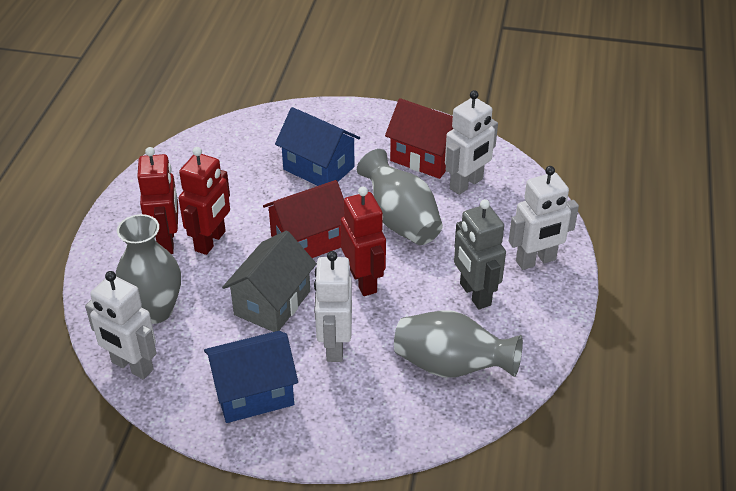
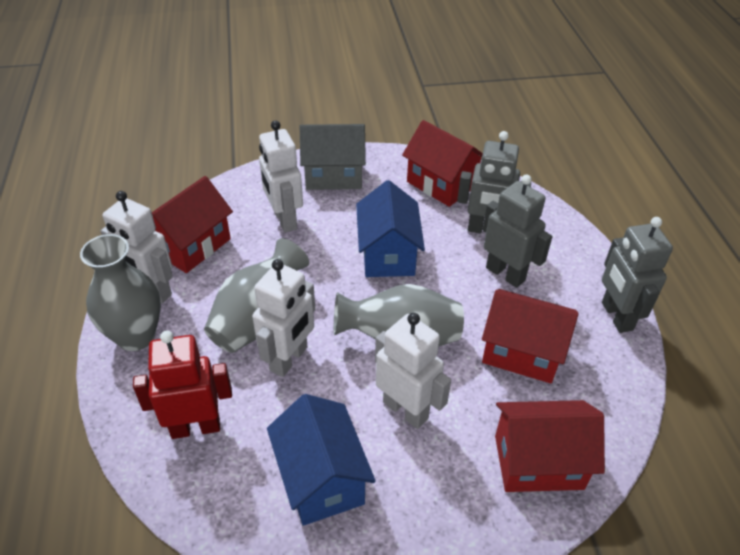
grey robot: [454,199,506,309] = 1 -> [457,131,531,234] [482,174,552,288] [602,217,673,333] = 3
red house: [263,180,344,258] [385,98,453,179] = 2 -> [152,176,233,273] [402,120,483,207] [482,289,579,384] [495,400,605,492] = 4
red robot: [137,147,178,254] [179,147,230,255] [341,187,386,296] = 3 -> [133,330,232,439] = 1

